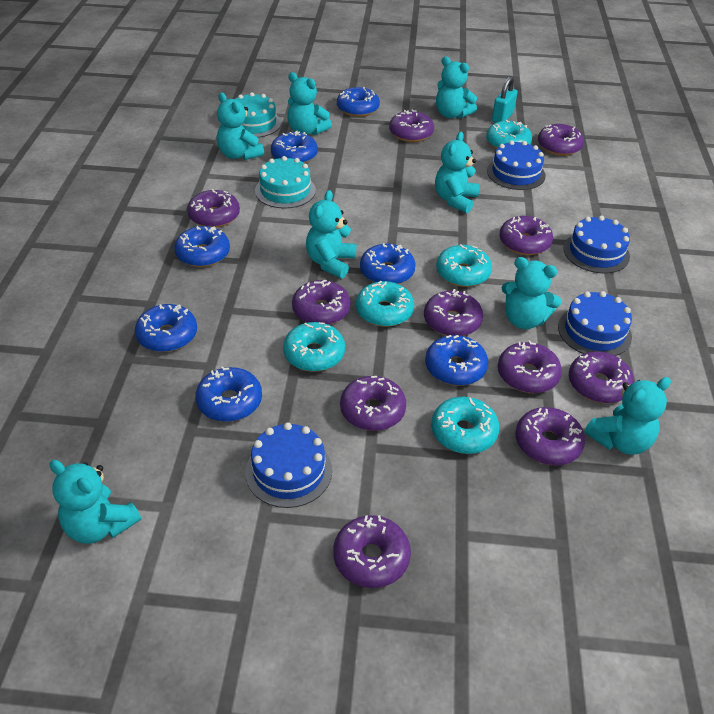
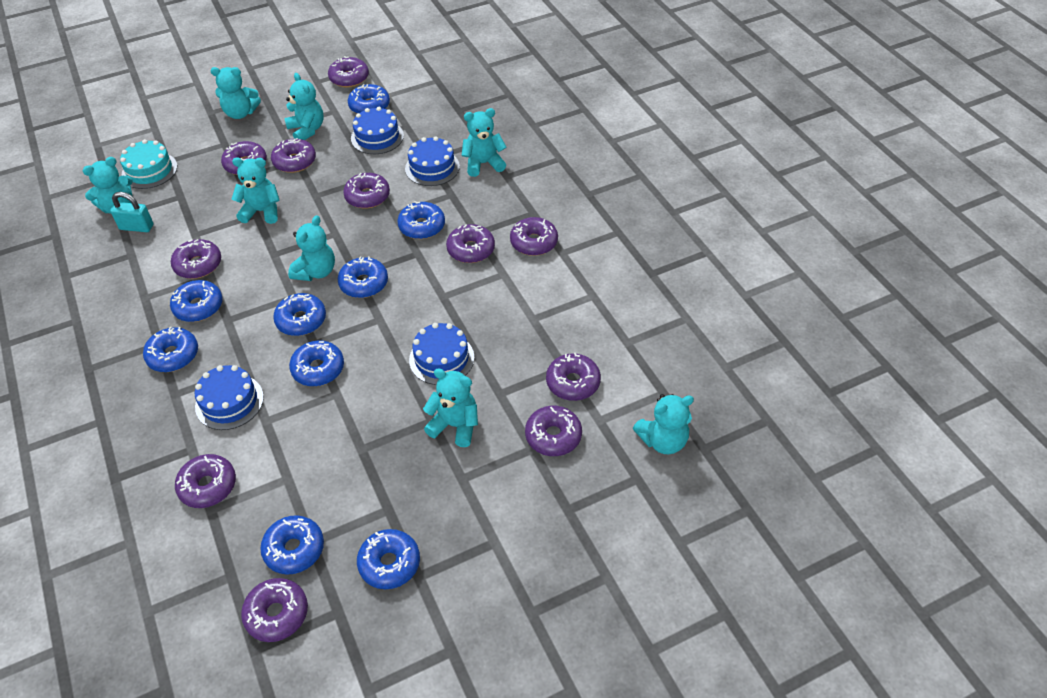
blue donut: [135,304,197,352] [174,226,230,267] [195,366,262,422] [271,131,318,163] [337,87,380,117] [360,243,415,284] [425,335,488,386] = 7 -> [143,326,198,372] [170,280,222,322] [260,515,324,575] [273,293,326,336] [289,340,344,386] [338,256,388,298] [348,84,390,113] [357,529,420,589] [397,201,445,239] = 9
turquoise cake: [235,92,281,138] [255,156,316,209] = 2 -> [120,139,177,189] = 1
turquoise donut: [283,322,345,372] [356,281,414,327] [431,397,499,454] [436,244,492,287] [486,120,532,149] = 5 -> none = 0

